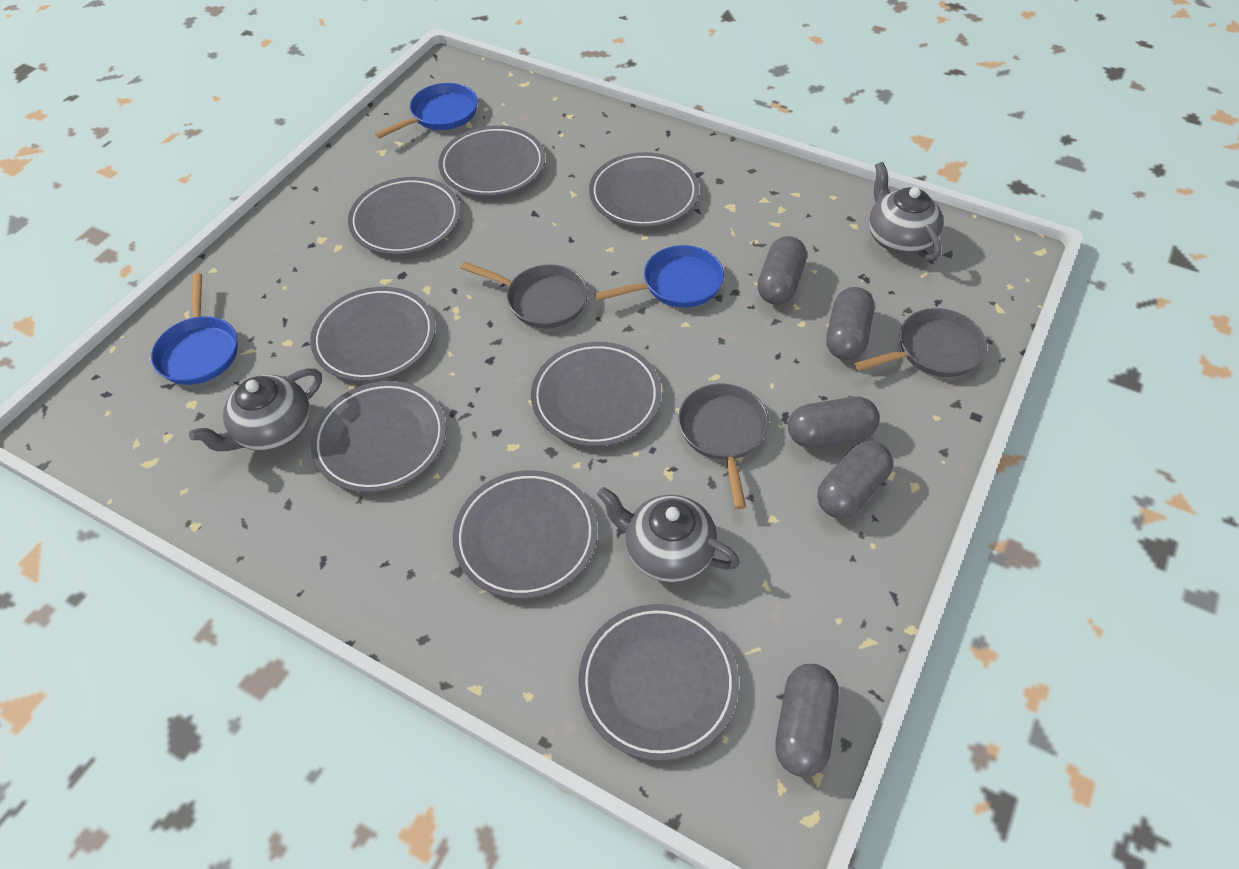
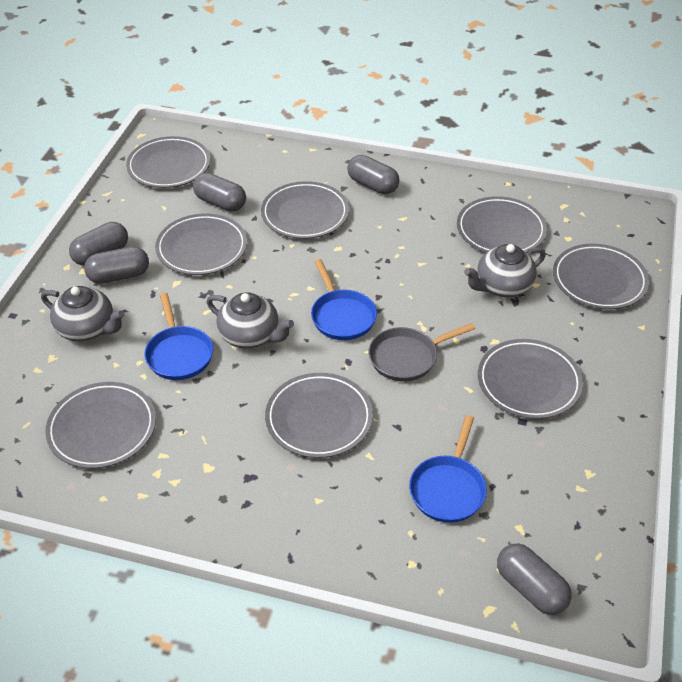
grey pan: [460,262,588,328] [678,384,769,509] [854,308,987,377] = 3 -> [369,323,476,382] = 1

